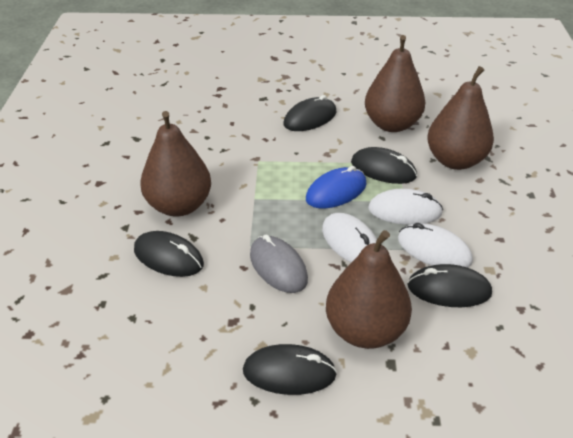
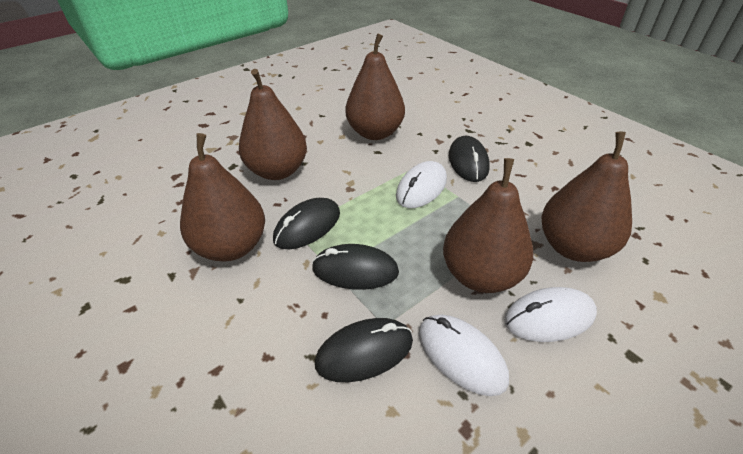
black mouse: [134,231,204,277] [243,344,337,395] [283,95,337,131] [351,147,417,184] [407,264,492,307] = 5 -> [273,198,340,249] [312,244,399,290] [315,318,413,382] [449,136,490,182] = 4
blue mouse: [306,166,367,208] = 1 -> none = 0
brown pear: [140,111,211,216] [326,230,412,349] [365,35,426,132] [427,66,494,170] = 4 -> [180,133,265,261] [239,69,307,180] [346,34,405,140] [443,158,533,293] [541,132,632,262] = 5
grey mouse: [250,234,308,293] = 1 -> none = 0

